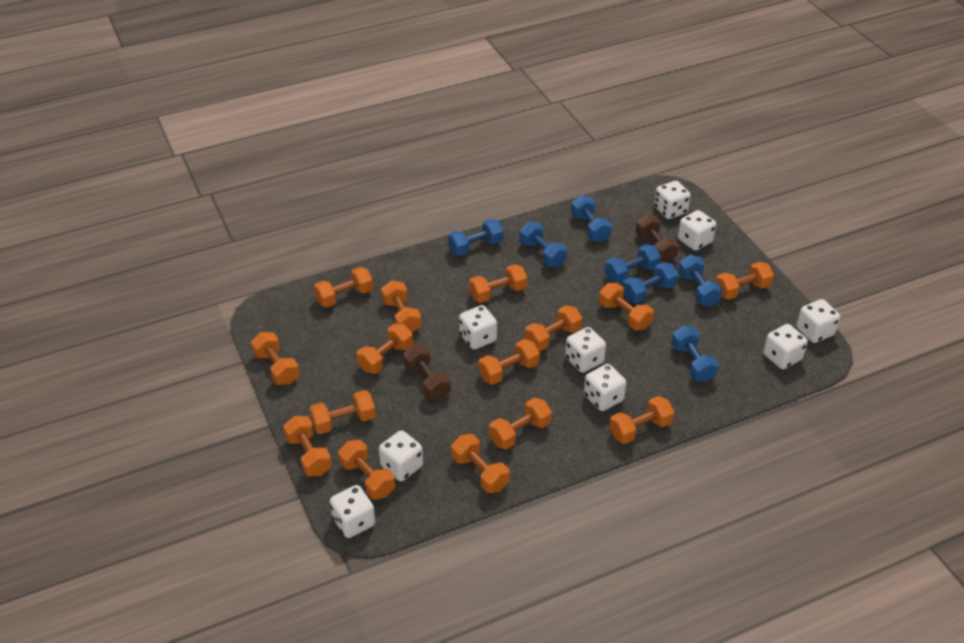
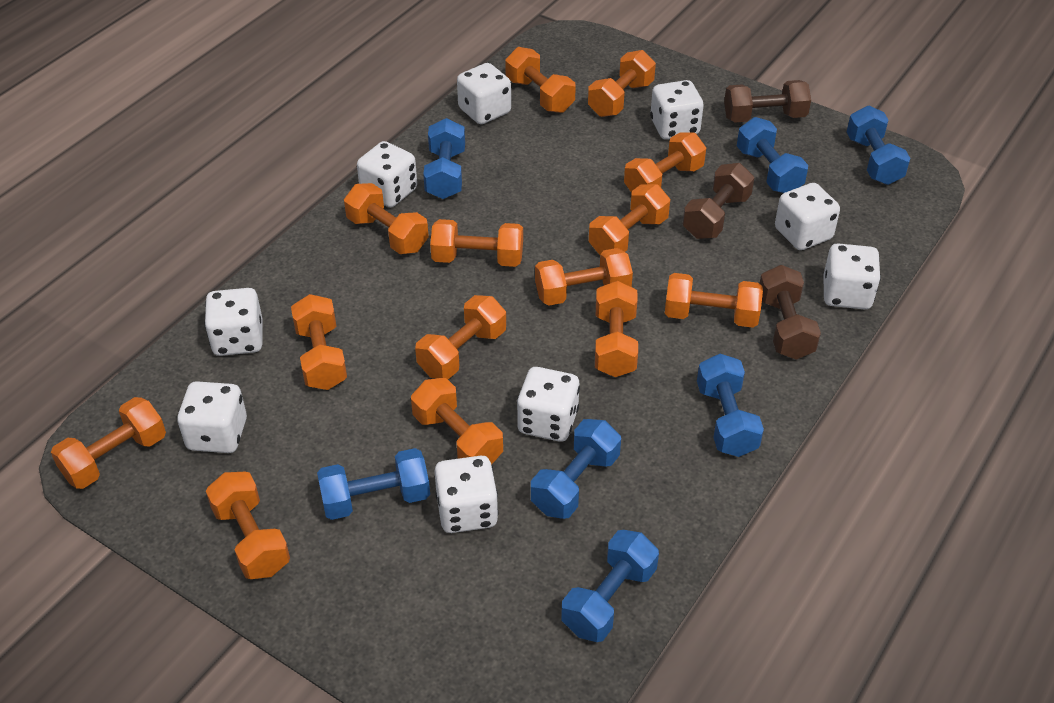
brown dumbbell: [403,345,451,399] [636,214,679,262] = 2 -> [683,163,754,239] [724,80,811,123] [760,265,821,360] = 3
orange dumbbell: [251,332,299,385] [283,416,332,476] [309,390,376,434] [314,267,373,308] [338,440,395,500] [356,323,413,374] [381,281,421,332] [451,434,510,493] [469,264,527,303] [479,339,540,385] [489,398,552,450] [525,305,582,351] [599,283,654,330] [609,396,674,444] [716,262,774,300] = 15 -> [51,397,166,489] [206,472,290,579] [291,294,347,390] [344,183,429,254] [411,378,503,465] [415,295,506,379] [430,219,523,267] [505,47,576,113] [535,248,633,306] [588,50,656,117] [589,184,670,255] [595,281,638,377] [624,132,706,193] [665,273,763,328] = 14

